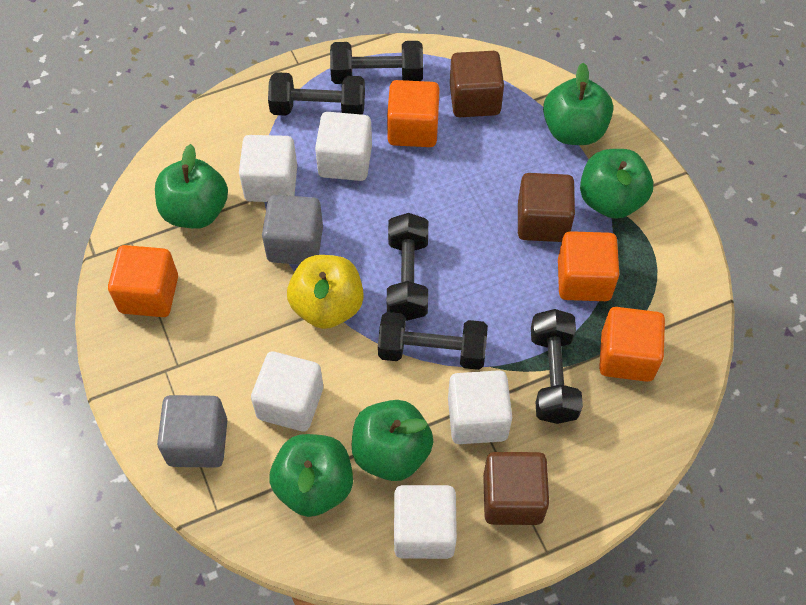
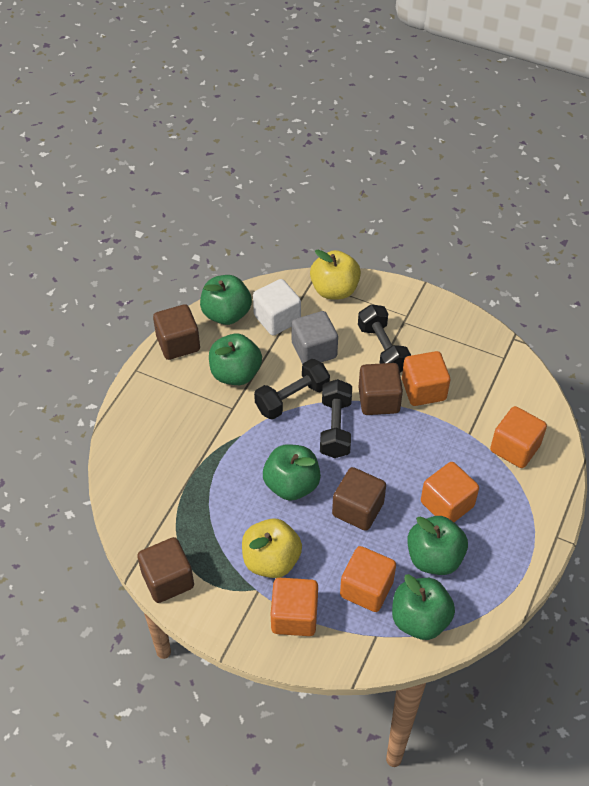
black dumbbell: [268,72,365,116] [330,41,423,84] [378,312,488,370] [387,213,428,321] [531,309,583,424] = 5 -> [254,359,330,420] [320,379,352,458] [358,305,411,372] = 3
brown cube: [450,51,504,117] [483,452,549,525] [518,173,575,242] = 3 -> [137,537,194,603] [153,304,200,360] [332,467,386,531] [359,363,403,415] = 4
grey cube: [157,395,227,467] [262,195,323,265] = 2 -> [292,311,338,364] = 1
orange cube: [108,245,178,317] [387,80,440,147] [558,231,619,301] [599,307,665,382] = 4 -> [271,577,318,636] [340,546,396,612] [402,351,450,406] [421,462,479,522] [490,406,547,468] = 5
white cube: [239,135,297,202] [251,352,323,431] [315,112,372,181] [394,485,457,559] [448,370,512,444] = 5 -> [253,279,301,336] = 1
yellow apple: [287,255,364,329] = 1 -> [242,519,302,578] [310,250,361,299] = 2

